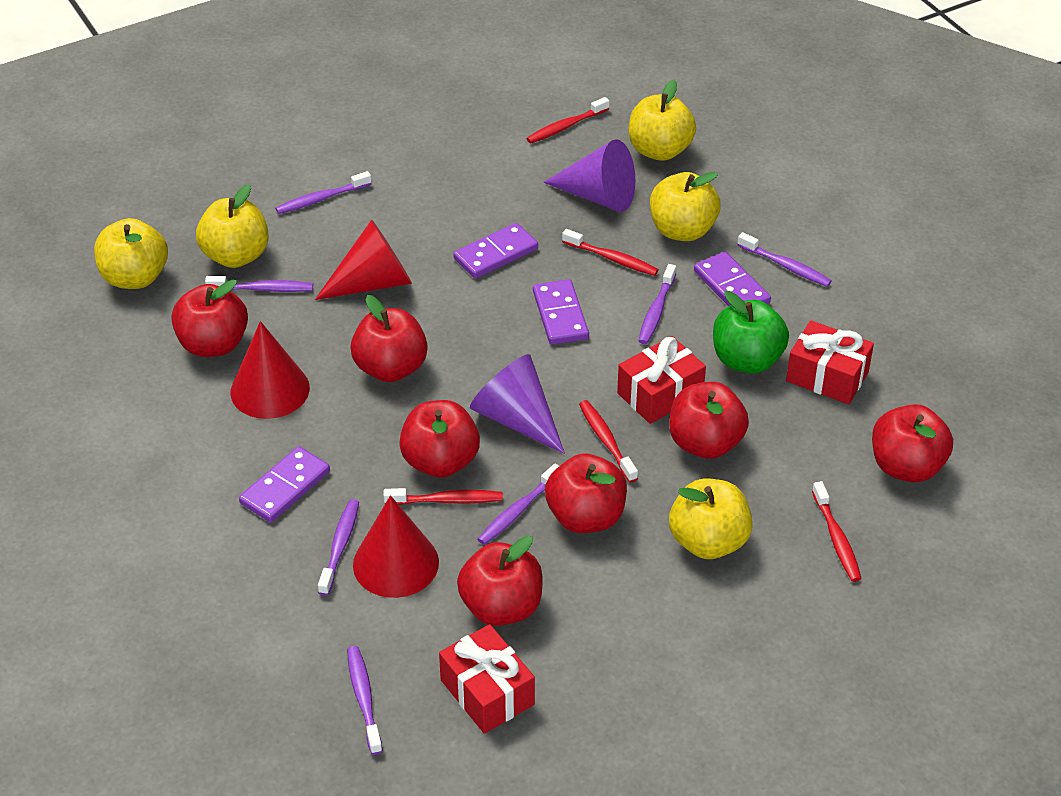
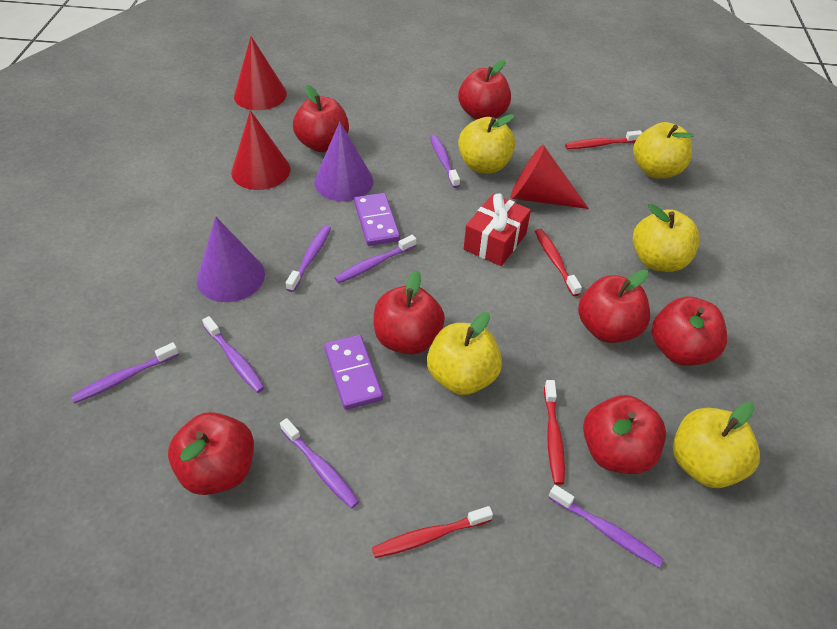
green apple: [713,291,789,374] = 1 -> none = 0
purple domino: [239,446,330,523] [453,223,538,279] [533,279,589,345] [694,252,771,306] = 4 -> [324,335,383,410] [354,193,400,246] = 2
red gift: [439,624,535,734] [617,336,706,424] [786,320,874,404] = 3 -> [464,193,531,266] = 1
red toothbrush: [383,488,503,505] [526,97,609,144] [562,229,659,276] [579,400,638,483] [812,481,862,582] = 5 -> [372,506,493,558] [535,229,582,296] [544,380,565,485] [565,130,642,149] = 4

